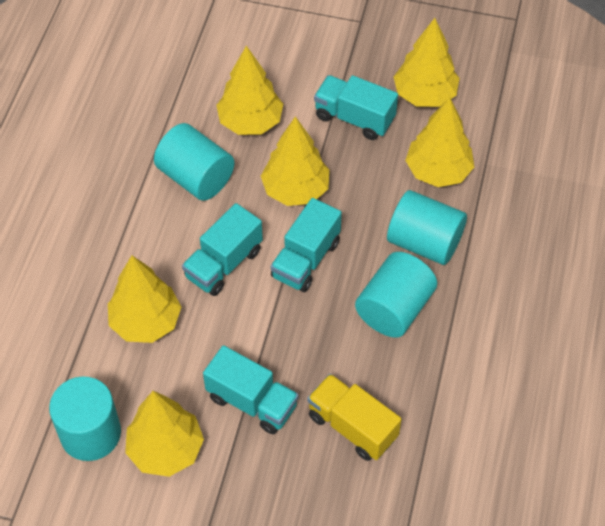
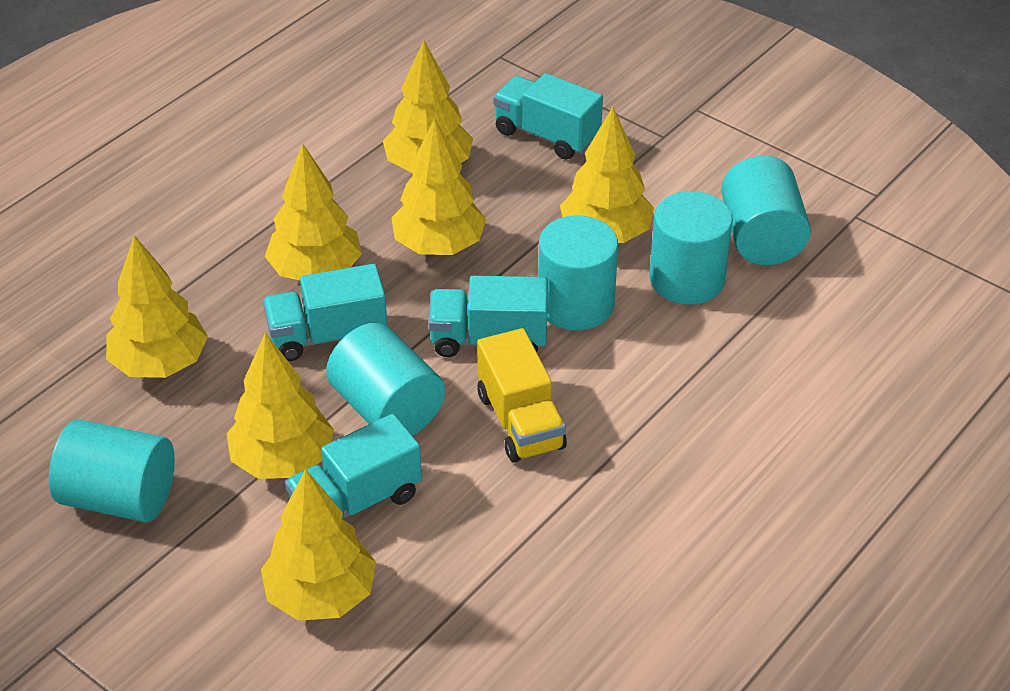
turquoise cylinder: [49,376,121,461] [154,123,235,201] [355,252,437,338] [387,190,467,265] = 4 -> [49,419,175,522] [326,323,445,436] [538,215,618,330] [649,191,733,305] [721,156,811,265] = 5
yellow tree: [108,256,181,343] [125,391,204,477] [216,46,283,135] [261,116,330,206] [394,18,460,107] [405,97,474,187] = 6 -> [106,235,208,378] [227,332,334,479] [261,469,376,621] [265,143,362,281] [383,41,473,173] [391,118,486,255] [560,107,654,243] = 7

